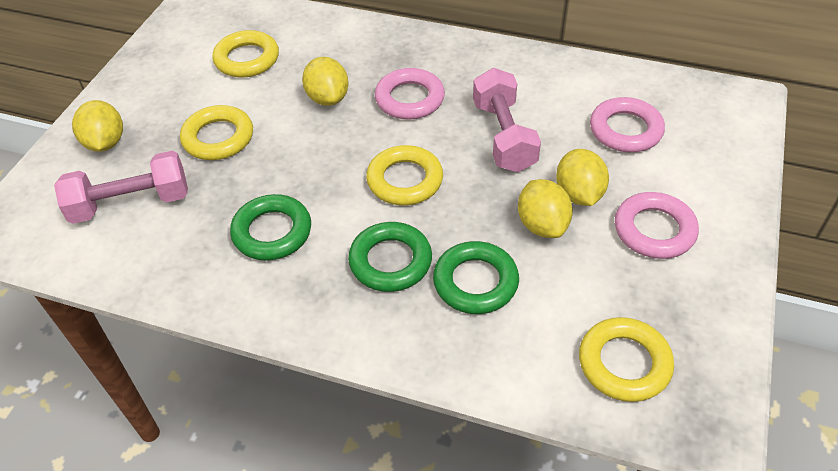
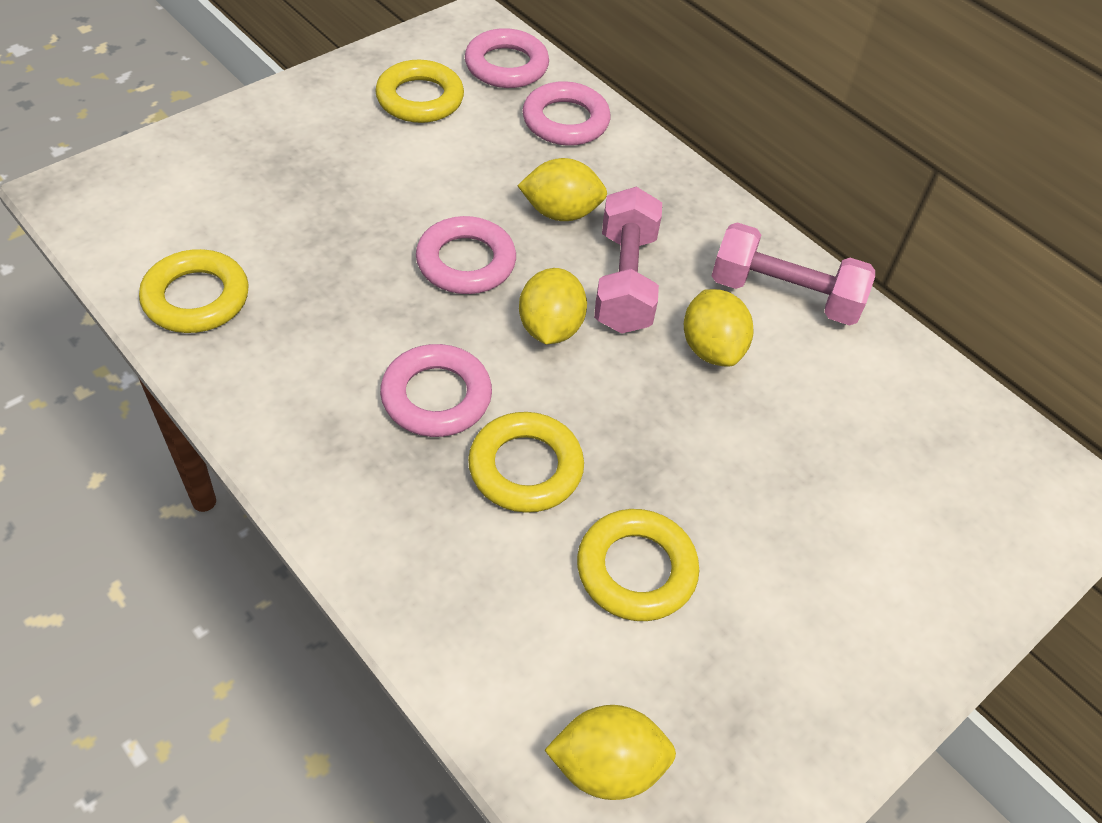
green ring: [230,194,311,261] [348,222,432,292] [433,241,519,314] = 3 -> none = 0
pink ring: [375,68,445,120] [590,97,665,152] [615,192,699,259] = 3 -> [380,344,492,437] [416,216,516,294] [465,28,549,88] [522,81,611,146] = 4

